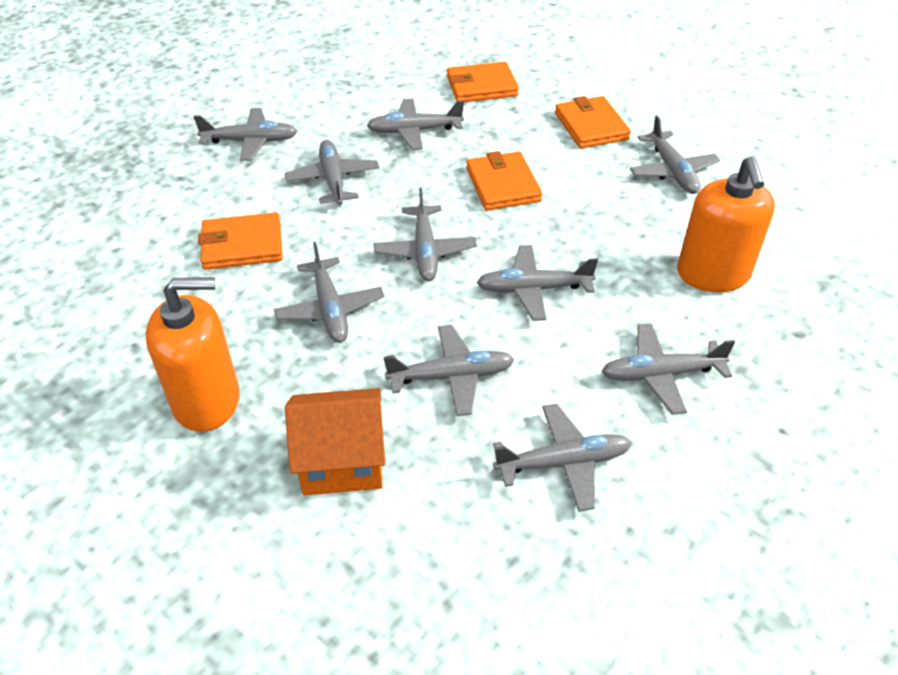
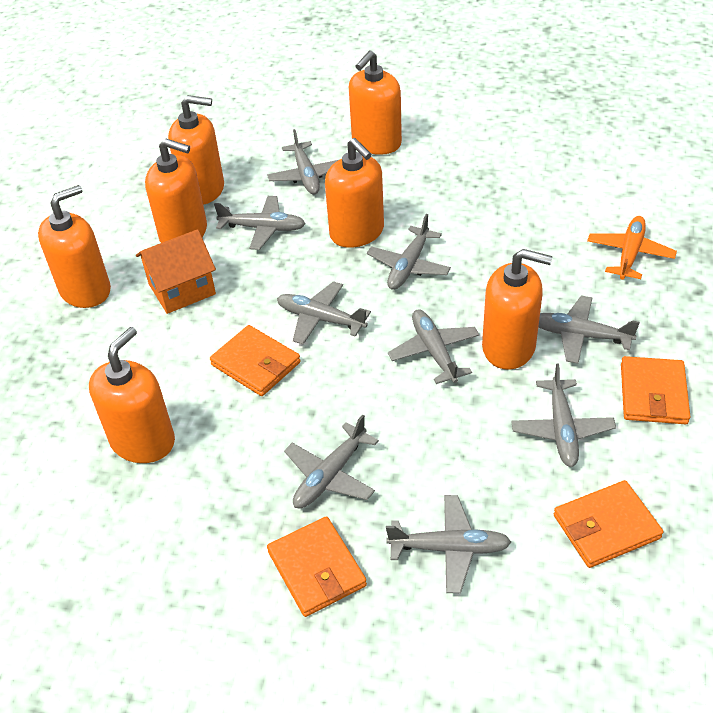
grey plane: [193,108,297,161] [274,242,385,343] [285,140,380,205] [367,99,464,150] [373,188,477,281] [383,325,514,416] [476,245,598,321] [493,404,631,512] [601,323,735,415] [630,115,720,194] = 10 -> [214,196,306,250] [267,129,340,194] [277,281,371,344] [284,414,379,509] [367,214,451,290] [386,495,511,593] [388,309,479,384] [511,363,616,467] [538,296,640,364] = 9
orange plane: none = 0 -> [587,216,677,280] = 1
orange soap dispenser: [145,277,240,432] [677,156,775,292] = 2 -> [38,185,111,308] [89,327,175,463] [145,139,207,243] [168,95,224,205] [325,138,384,248] [349,50,402,155] [482,249,552,370] = 7

